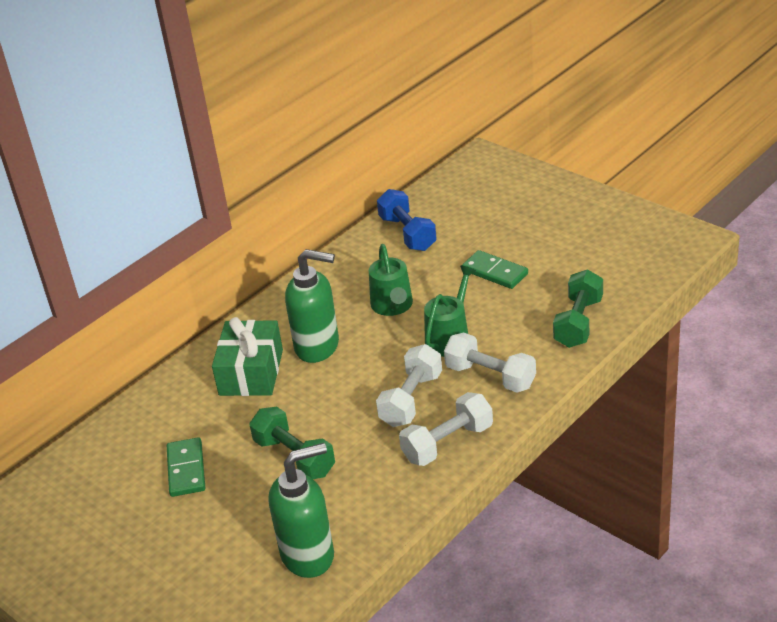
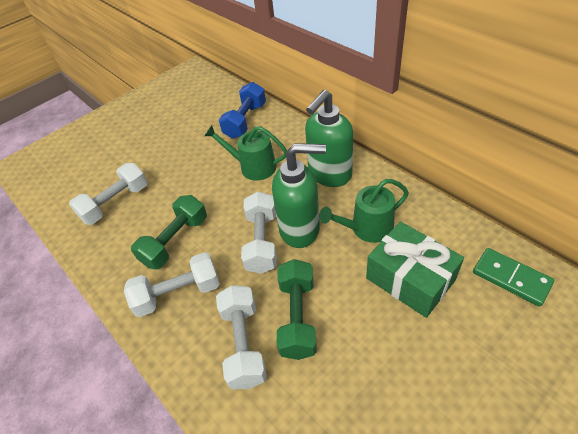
green domino: [167,437,205,497] [462,250,528,289] = 2 -> [473,248,554,307] = 1
white dumbbell: [376,344,442,427] [399,392,493,466] [444,333,536,393] = 3 -> [69,163,148,225] [124,252,220,317] [216,285,267,390] [241,192,277,274] = 4

